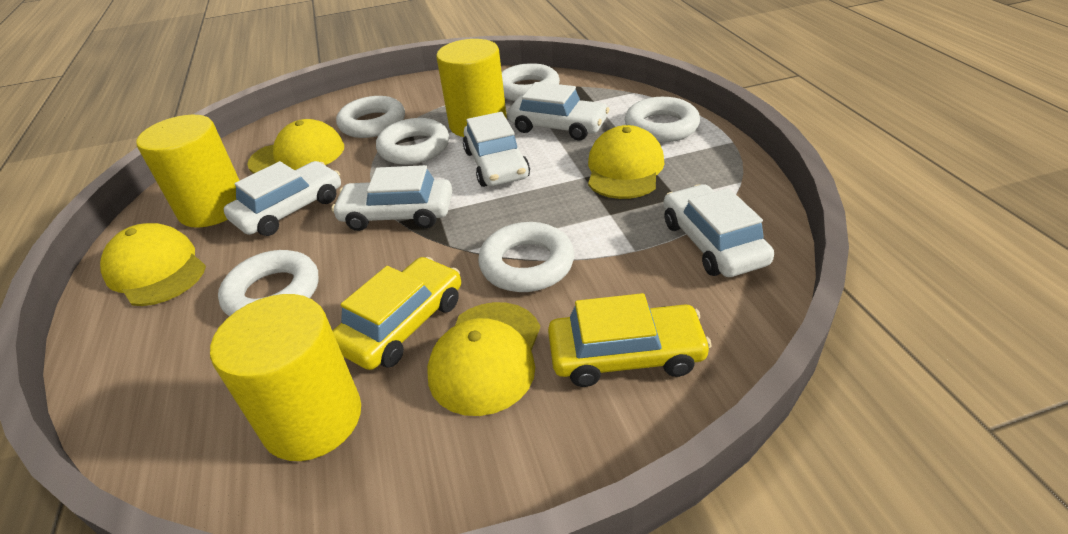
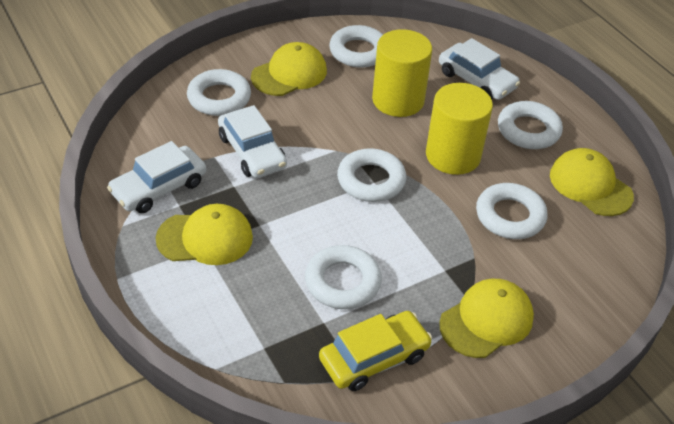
white car: [223,161,341,236] [332,165,453,231] [463,112,530,187] [507,82,609,140] [663,184,774,277] = 5 -> [107,141,206,213] [218,105,287,178] [439,38,520,100] = 3
yellow car: [333,257,461,370] [548,293,712,387] = 2 -> [319,311,432,391] = 1
yellow cylinder: [136,115,240,228] [210,294,361,461] [436,39,507,137] = 3 -> [372,29,432,117] [426,83,493,175] = 2

